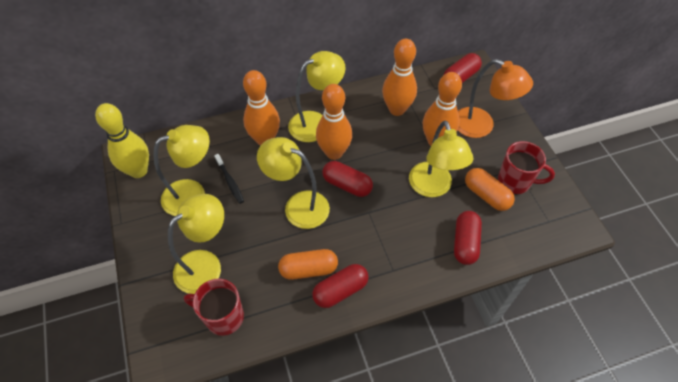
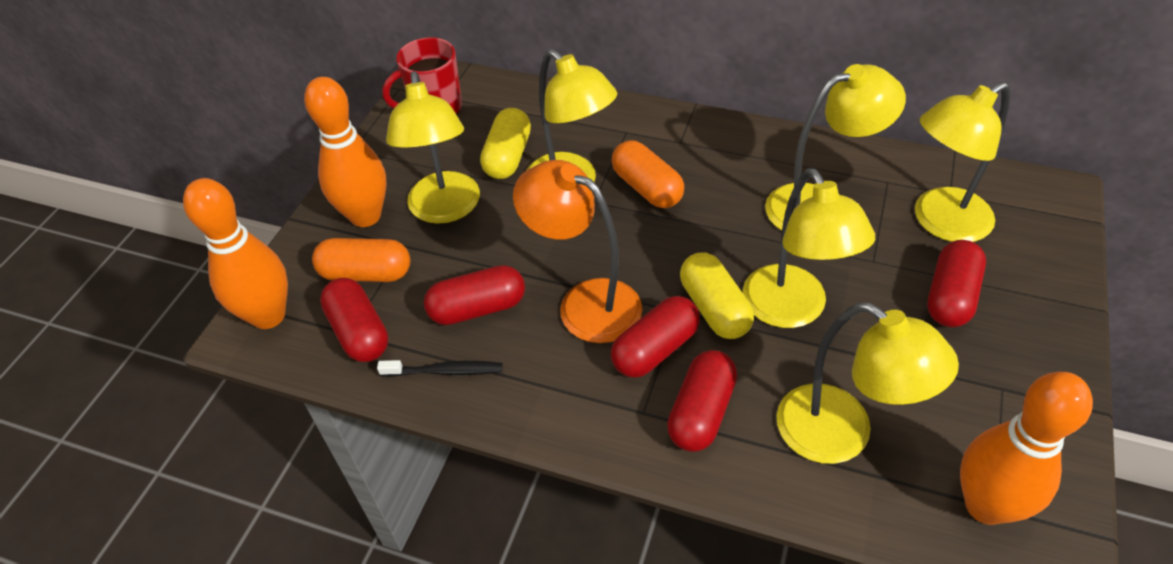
orange bowling pin: [243,70,280,146] [316,84,352,160] [382,39,417,116] [423,72,462,146] = 4 -> [183,178,288,329] [304,77,386,227] [960,372,1093,525] = 3
red capsule: [312,264,369,308] [322,161,373,197] [444,53,482,83] [454,211,482,265] = 4 -> [320,278,388,362] [424,265,525,325] [611,296,700,378] [667,350,737,452] [927,240,986,327] = 5
red mug: [184,279,244,336] [498,141,555,194] = 2 -> [382,37,462,115] = 1
yellow bowling pin: [95,103,149,178] = 1 -> none = 0
yellow capsule: none = 0 -> [480,108,531,179] [680,253,754,339] = 2
yellow lamp: [153,125,210,216] [168,194,224,294] [257,137,330,229] [288,51,345,142] [409,120,474,197] = 5 -> [386,71,480,224] [527,49,617,182] [743,168,875,328] [765,64,906,231] [776,302,959,464] [915,82,1010,242] = 6

